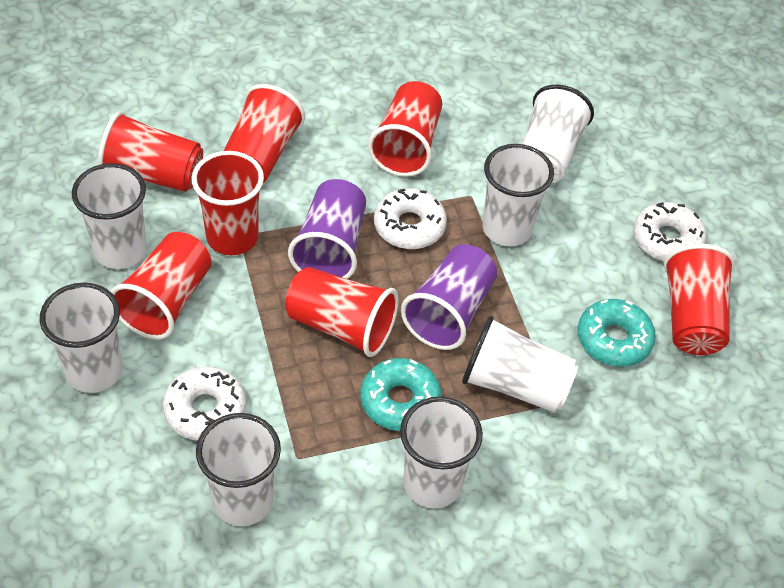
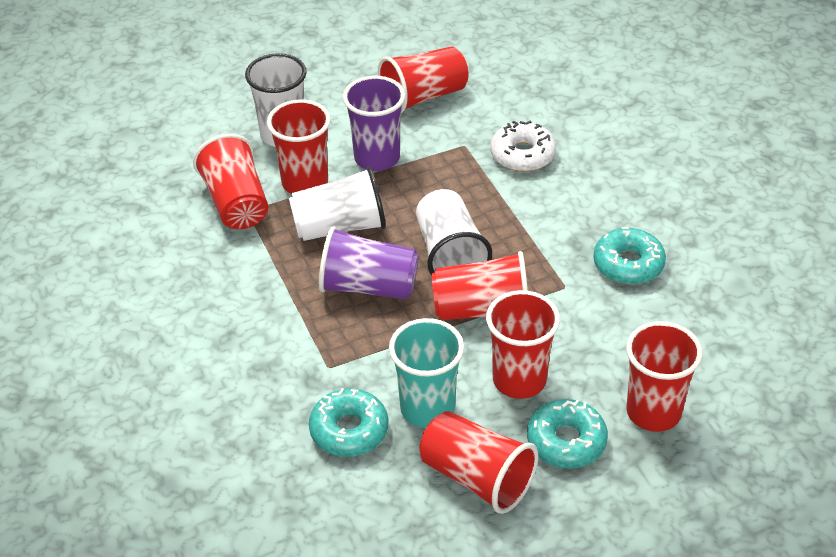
turquoise cup: none = 0 -> [389,318,464,428] = 1
turquoise donut: [360,358,442,431] [577,299,656,367] = 2 -> [309,388,389,456] [527,399,608,468] [593,227,666,285] = 3
white cup: [40,283,123,393] [72,163,147,269] [196,413,281,526] [400,397,483,508] [462,316,578,412] [482,144,554,246] [522,85,594,183] = 7 -> [245,53,307,147] [289,167,386,241] [416,189,492,275] = 3
white donut: [163,366,246,441] [374,188,447,249] [633,202,707,262] = 3 -> [490,121,556,172] = 1

